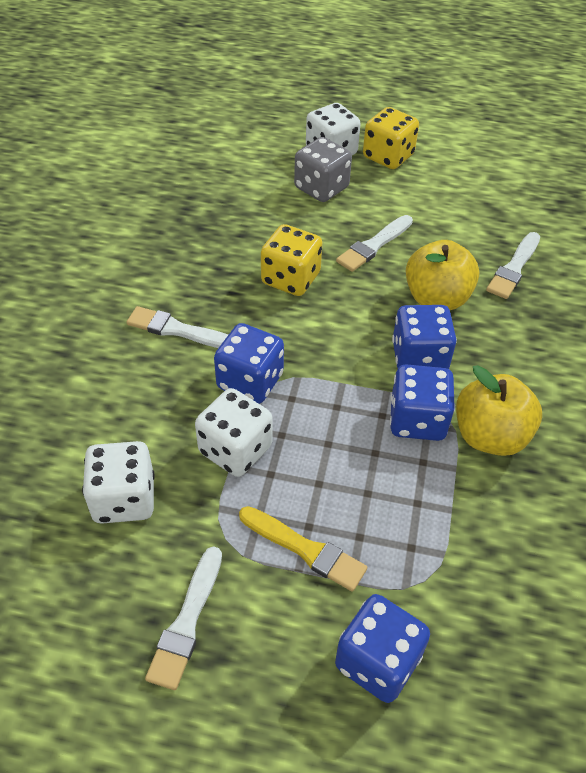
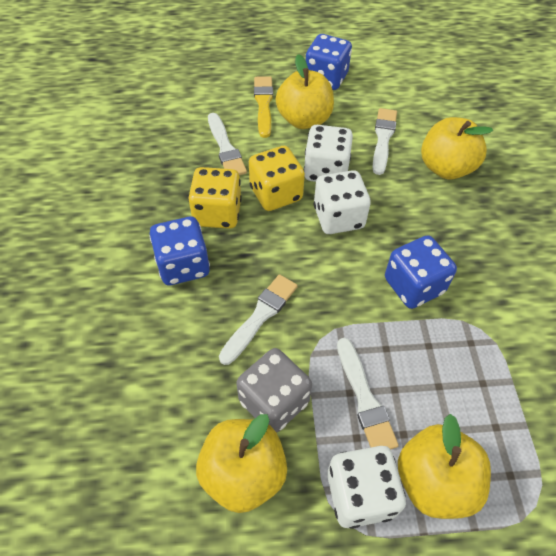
blue dice: [214,323,284,404] [335,594,430,703] [390,364,455,441] [392,305,457,369] = 4 -> [149,216,210,285] [306,34,352,90] [385,235,457,309] = 3
yellow apple: [406,240,479,310] [456,365,542,456] = 2 -> [196,414,287,513] [276,54,334,129] [398,414,491,519] [421,117,493,179] = 4

